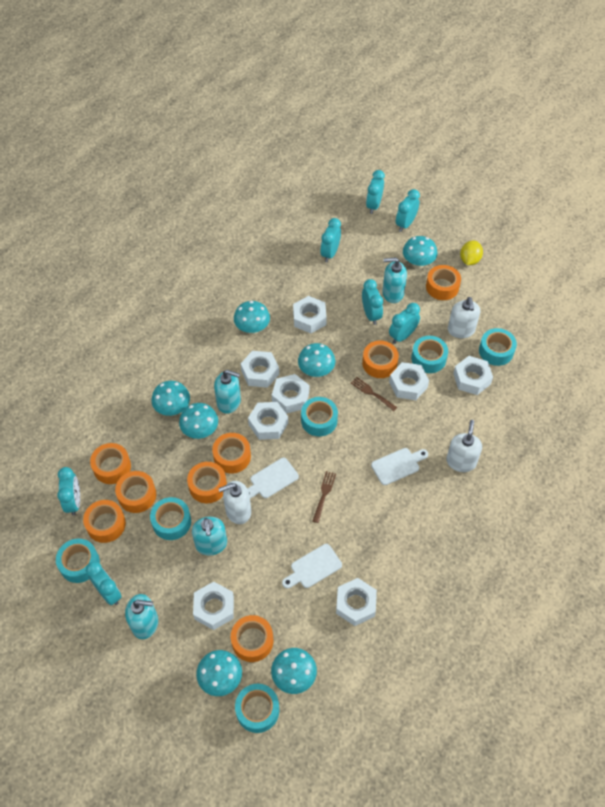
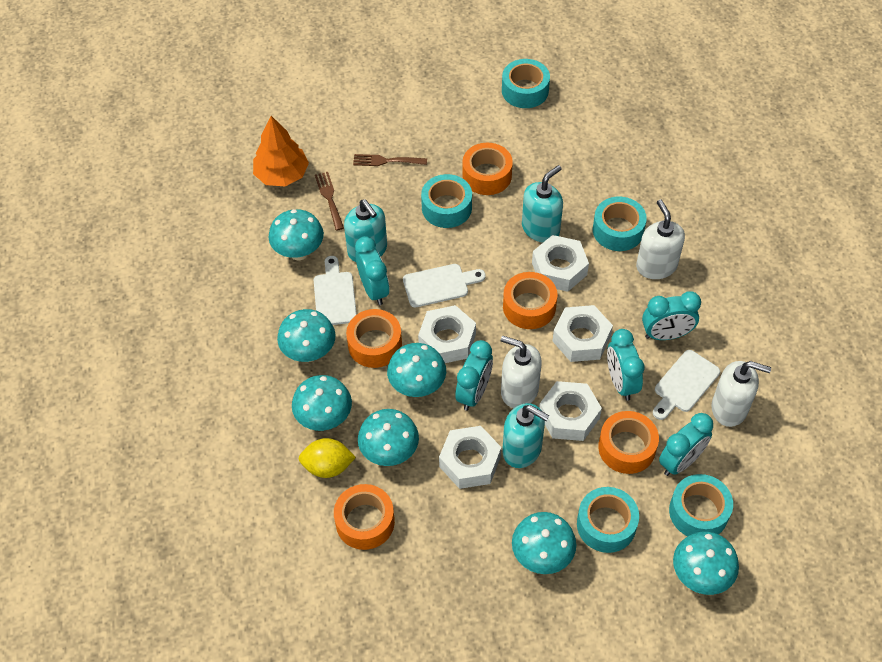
orange tape: [83,500,126,543] [90,443,131,484] [115,471,156,513] [187,462,227,503] [212,433,251,473] [231,615,273,662] [362,340,399,378] [426,265,461,300] = 8 -> [334,484,395,550] [346,309,402,368] [462,143,513,195] [503,272,557,329] [598,411,659,474] = 5
orange tree: none = 0 -> [253,116,309,186] = 1
turquoise clock: [57,467,80,516] [86,561,122,605] [320,218,341,262] [362,279,383,325] [366,170,385,214] [389,303,420,344] [396,189,420,232] = 7 -> [355,236,389,305] [455,340,493,411] [607,329,644,401] [642,292,701,340] [659,413,713,476] = 5
turquoise soap dispenser: [125,594,158,639] [192,517,227,556] [214,370,241,414] [382,257,407,303] = 4 -> [344,199,387,262] [502,403,549,468] [522,165,563,243] = 3
turquoise tape: [56,539,100,583] [150,497,191,540] [235,684,279,733] [301,397,338,436] [411,336,448,373] [479,328,517,366] = 6 -> [421,174,472,228] [502,59,550,108] [577,487,639,553] [593,197,647,251] [669,474,733,536] = 5
white nut: [193,582,234,630] [241,351,279,388] [248,402,288,440] [272,374,309,414] [293,296,327,333] [336,578,377,626] [389,362,429,400] [453,356,493,395] = 8 -> [418,305,476,363] [439,426,501,489] [532,235,589,292] [539,381,602,441] [552,305,613,362] = 5

